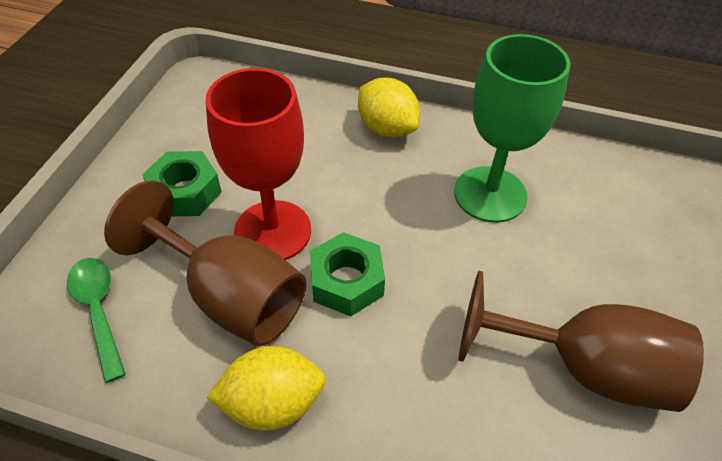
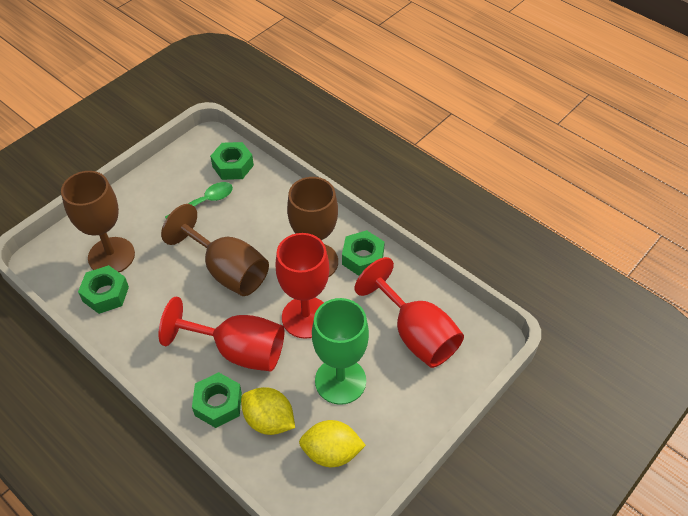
brown goblet: [104,180,307,347] [459,271,704,412] = 2 -> [61,171,135,272] [161,204,269,296] [287,177,338,277] = 3
green nut: [142,151,222,216] [310,232,385,316] = 2 -> [78,265,129,314] [192,372,242,428] [210,142,254,180] [342,230,385,276] = 4
red goblet: [206,68,311,260] = 1 -> [158,297,284,372] [275,233,329,339] [355,257,464,368] = 3

